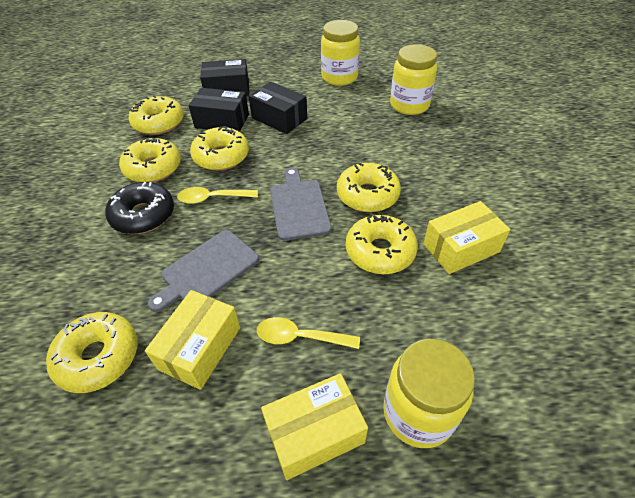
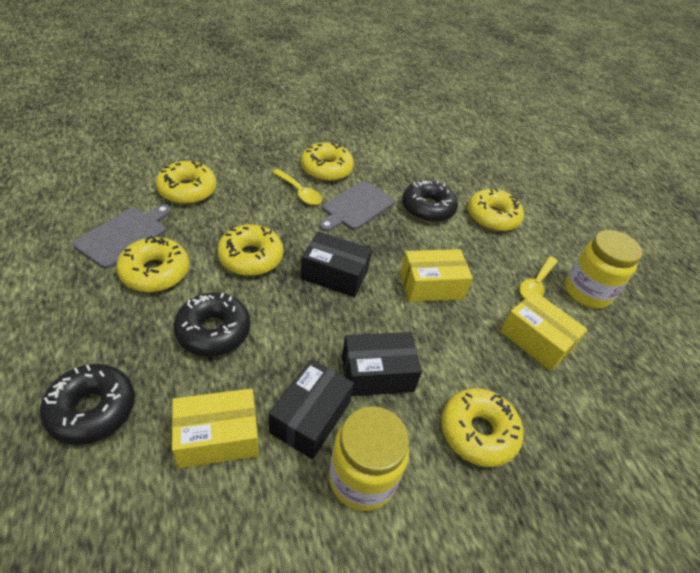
black donut: [105,182,174,234] = 1 -> [40,364,135,445] [173,292,251,356] [402,180,458,223] = 3
yellow jar: [321,20,360,86] [383,339,475,448] [390,44,437,115] = 3 -> [329,406,409,511] [565,230,642,309] = 2

